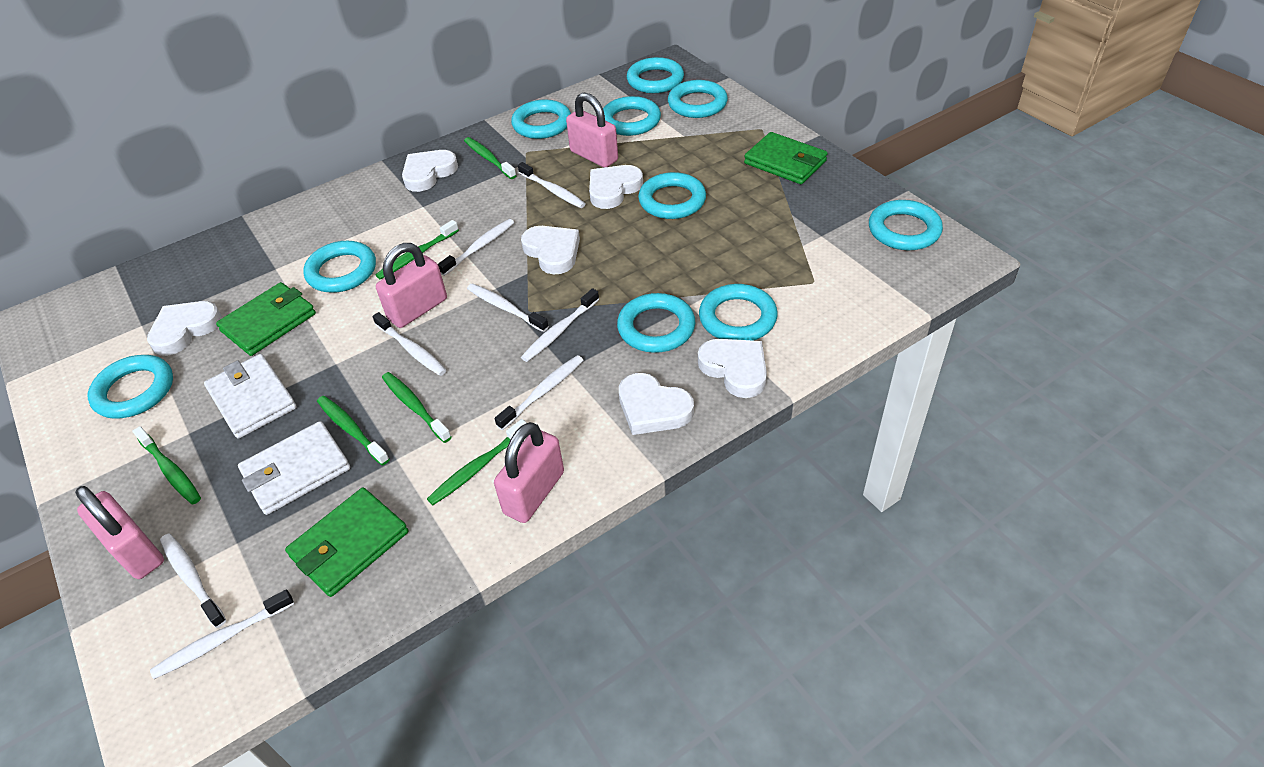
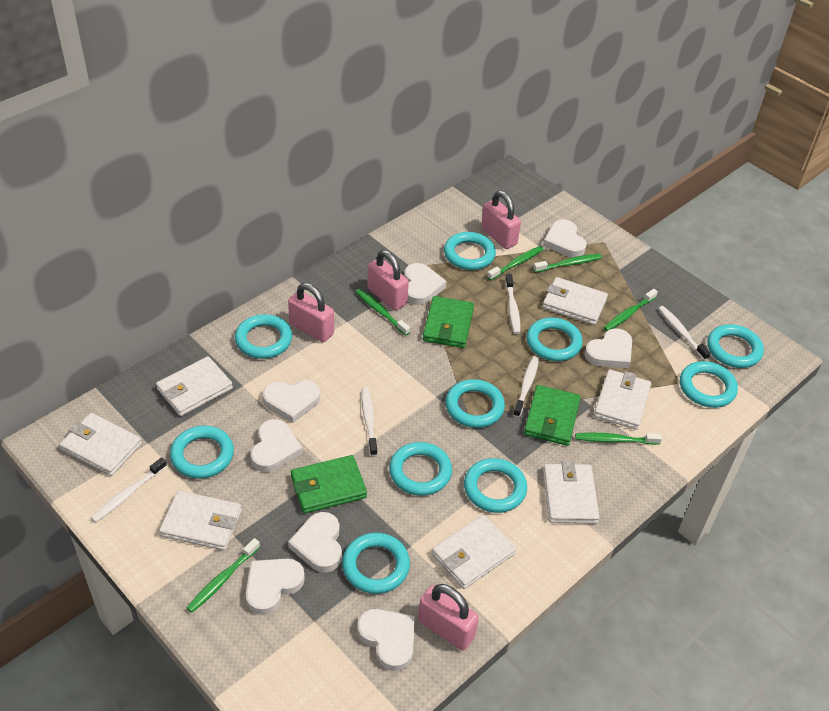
white heart: [147,301,222,356] [402,150,458,192] [521,226,580,274] [589,165,643,209] [619,373,694,435] [698,339,767,398] = 6 -> [246,558,305,615] [251,419,303,472] [263,380,320,423] [288,512,342,573] [357,609,415,671] [404,263,447,305] [543,219,587,258] [584,329,632,368] = 8
white toothbrush: [150,589,294,679] [160,533,226,628] [372,312,447,376] [438,219,514,276] [467,283,549,332] [495,355,583,430] [518,162,586,208] [521,288,599,362] = 8 -> [91,457,167,522] [361,387,377,456] [505,274,520,334] [513,356,539,417] [658,306,711,360] = 5
white wallet: [204,354,297,439] [238,421,350,515] = 2 -> [59,413,142,476] [156,356,233,416] [159,490,242,550] [432,515,516,589] [542,277,608,325] [543,461,600,524] [594,369,651,430] = 7

